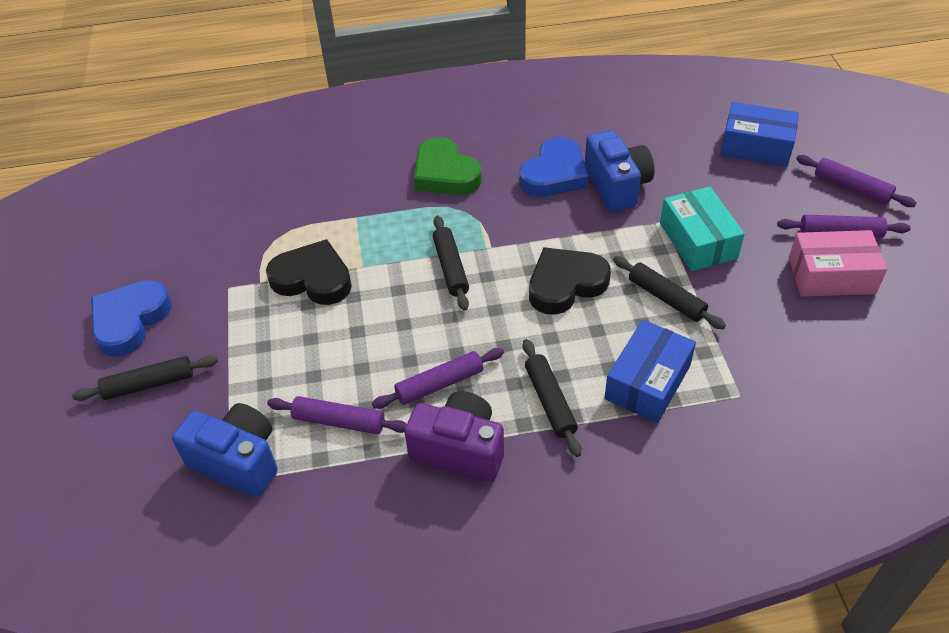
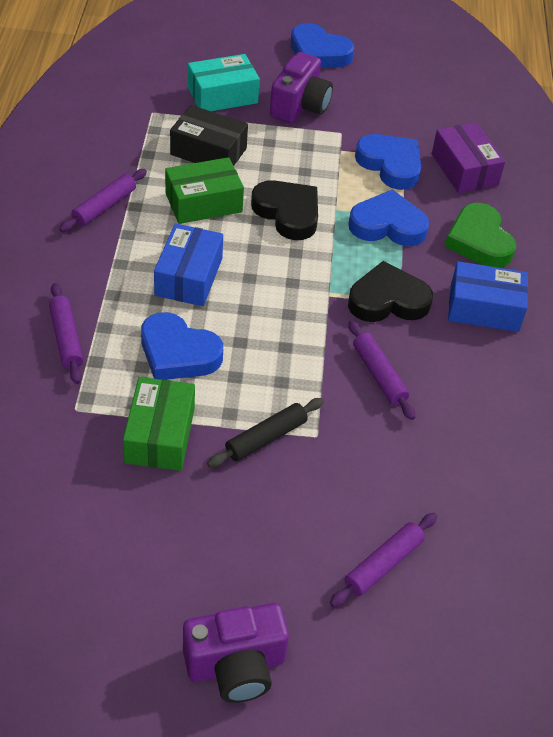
black box: none = 0 -> [170,105,248,166] = 1
black rolling pin: [72,355,218,401] [433,216,469,311] [522,339,581,457] [613,256,726,329] = 4 -> [207,398,324,467] = 1
blue camera: [172,403,278,498] [585,130,654,212] = 2 -> none = 0
blue heart: [91,280,172,357] [520,137,588,197] = 2 -> [141,312,223,380] [291,23,354,68] [348,189,429,246] [355,134,421,190] = 4
green box: none = 0 -> [123,377,195,471] [165,157,244,224] = 2
pink box: [789,230,887,297] = 1 -> none = 0
purple box: none = 0 -> [432,122,505,193] = 1
purple camera: [405,391,504,482] = 1 -> [183,603,289,703] [270,52,333,123] = 2

